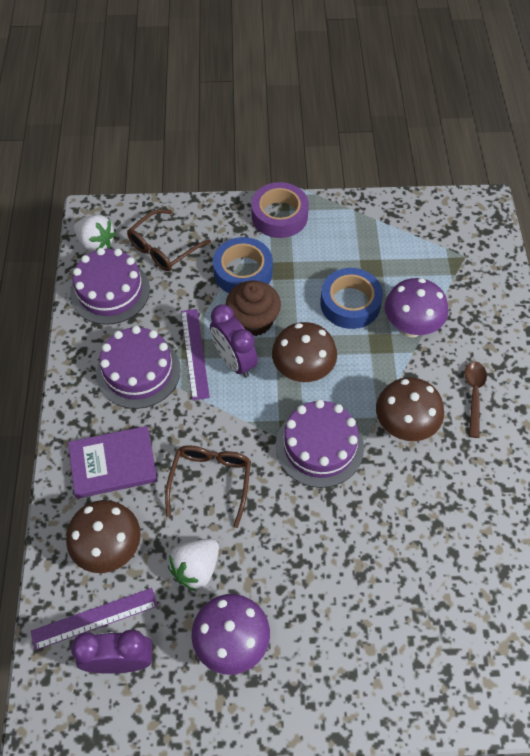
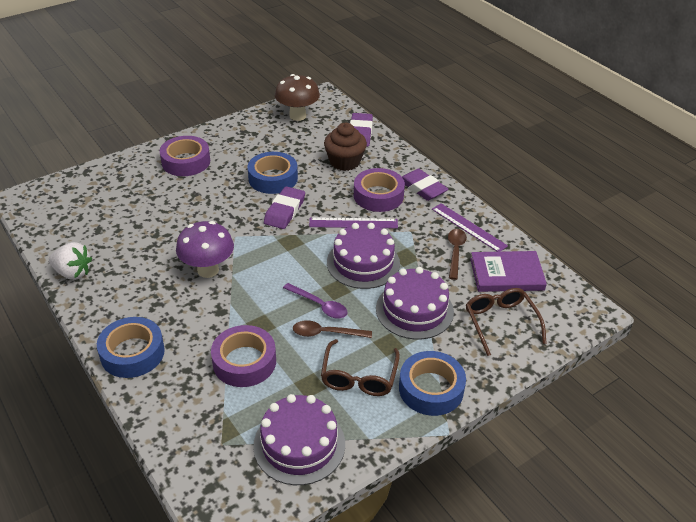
blue tape: [213,237,273,293] [320,268,383,329] = 2 -> [97,317,165,378] [247,152,298,194] [399,351,466,416] = 3
brown mushroom: [66,500,141,573] [272,322,337,382] [376,377,444,441] = 3 -> [275,74,320,121] = 1
brown spoon: [465,362,487,438] = 1 -> [293,320,372,338] [448,229,467,280] = 2
purple clock: [71,629,152,673] [210,304,258,378] = 2 -> none = 0
purple eraser: none = 0 -> [264,186,305,229] [350,113,373,147] [402,169,449,201] = 3
purple mushroom: [191,594,270,675] [385,278,448,338] = 2 -> [176,221,234,278] = 1
purple spoon: none = 0 -> [283,283,347,319] = 1
purple tape: [251,182,309,238] = 1 -> [160,136,210,176] [211,325,276,387] [354,168,405,212] = 3
white strawberry: [74,215,116,253] [168,539,219,591] = 2 -> [49,242,92,280] = 1

